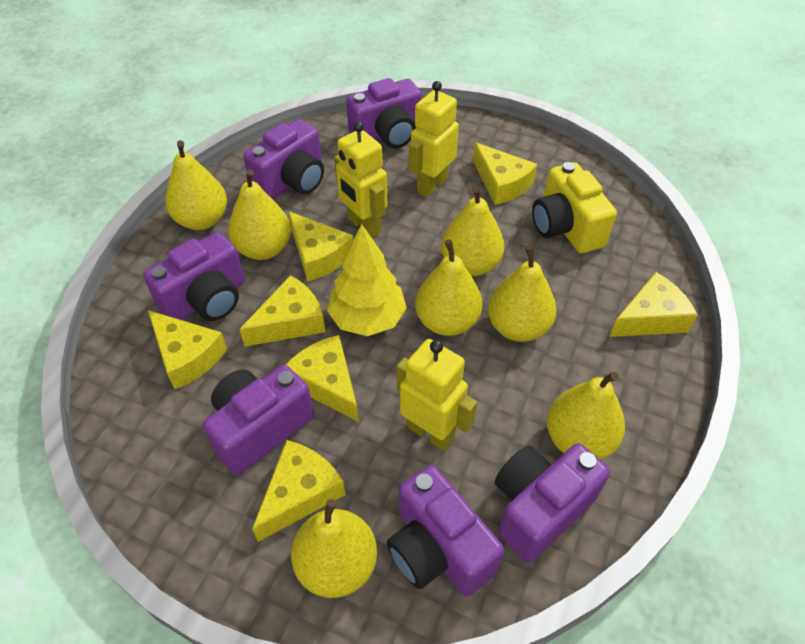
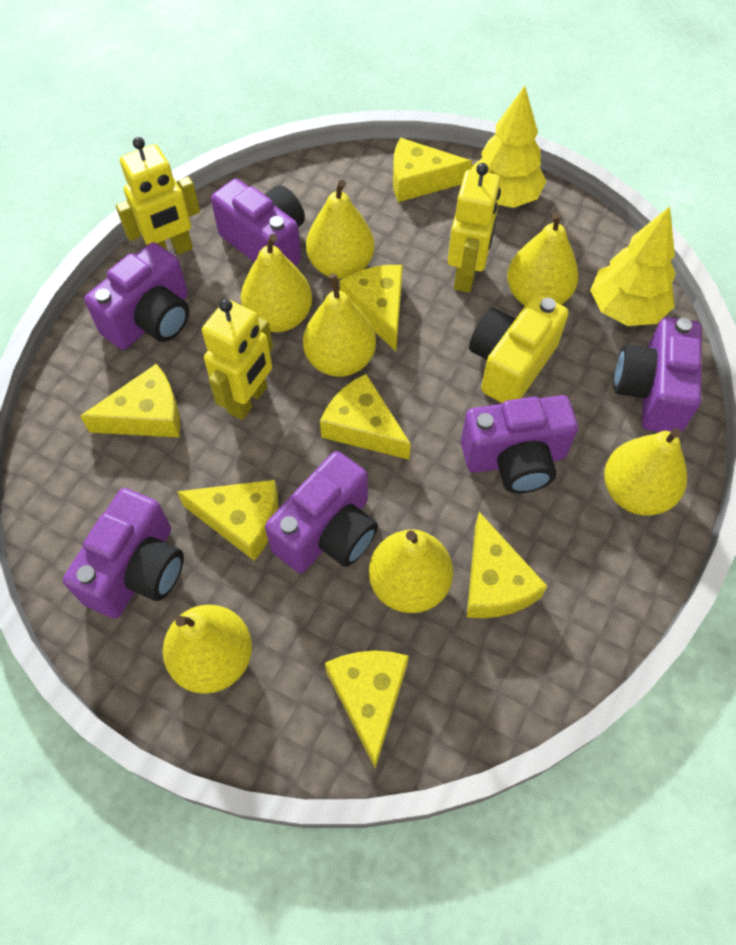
yellow tree: [327,224,407,336] = 1 -> [471,86,547,208] [590,207,676,326] = 2

